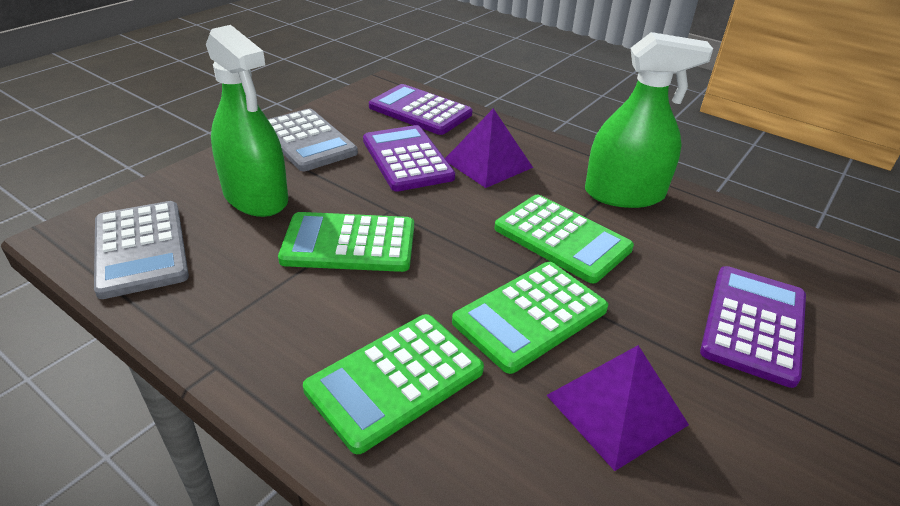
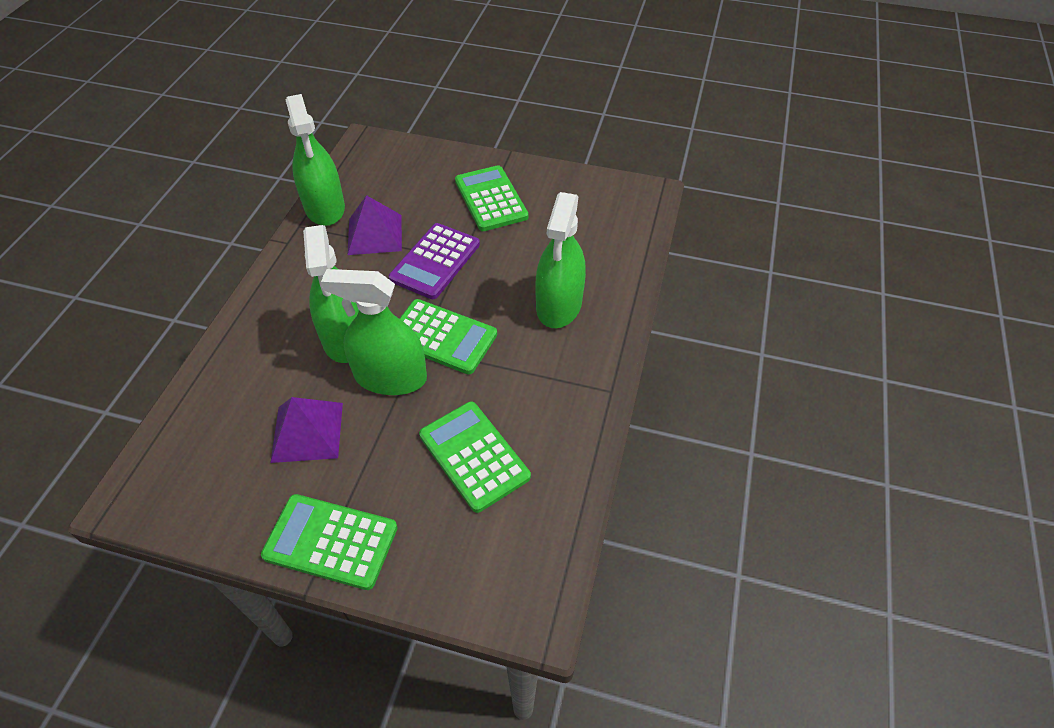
green spray bottle: [206,25,288,217] [585,32,713,208] = 2 -> [286,94,345,226] [303,225,359,363] [321,269,427,395] [536,192,586,328] = 4
grey calculator: [94,201,189,299] [268,109,358,171] = 2 -> none = 0
purple calculator: [363,125,455,191] [369,84,472,135] [700,266,806,388] = 3 -> [389,223,480,299] = 1

